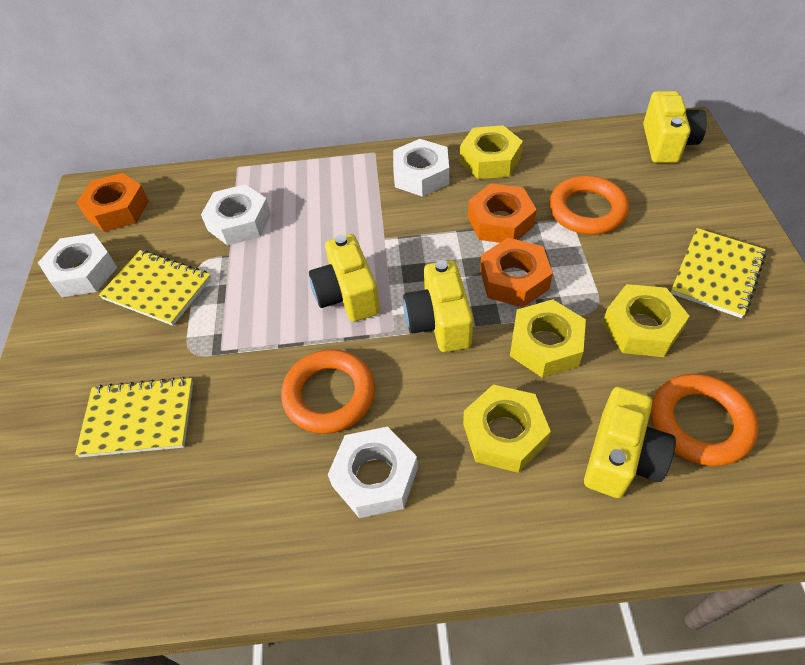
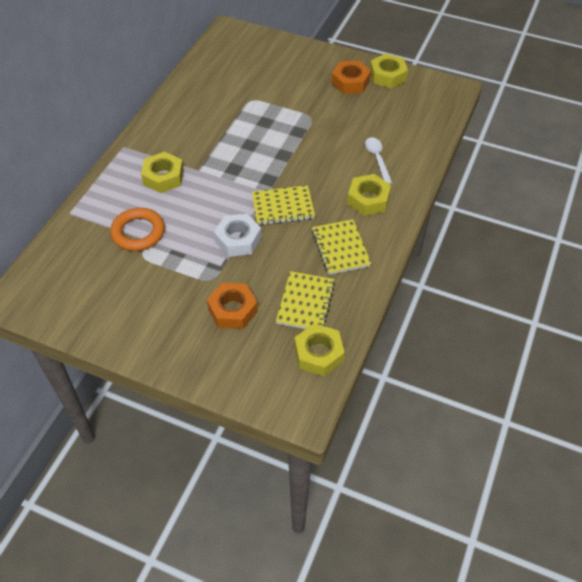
orange nut: [76,173,149,232] [468,183,537,243] [480,238,553,308] = 3 -> [207,283,258,329] [331,61,371,94] = 2
orange ring: [281,349,375,434] [549,175,629,235] [651,374,758,466] = 3 -> [110,208,165,251] = 1
white nut: [38,233,117,297] [201,184,271,246] [328,427,418,518] [393,139,449,197] = 4 -> [214,214,261,257] = 1
white spoon: none = 0 -> [365,137,392,184] = 1
yellow camera: [309,234,380,322] [403,260,473,352] [584,387,676,498] [643,91,707,163] = 4 -> none = 0

